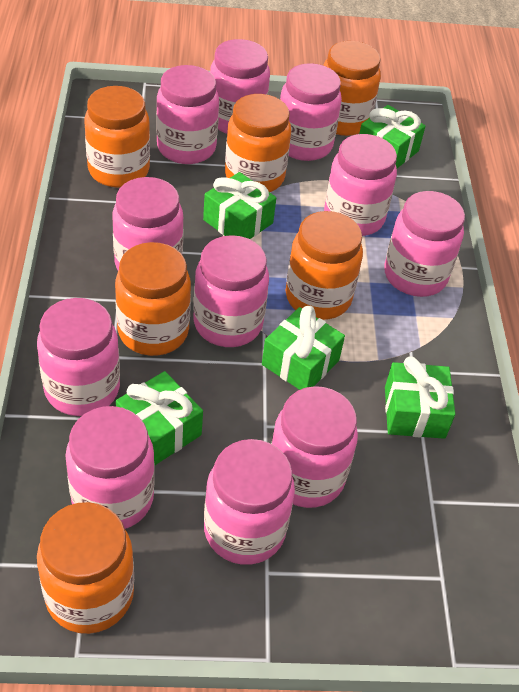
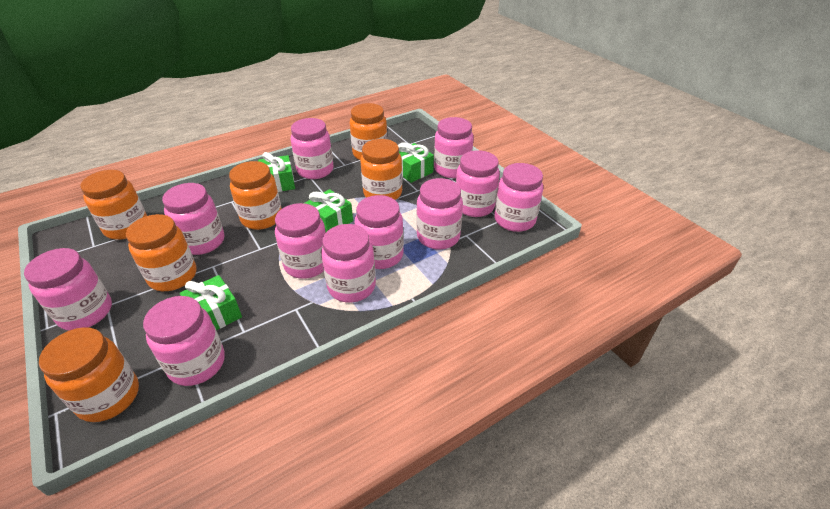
green gift: [116,371,203,465] [203,172,276,239] [262,306,345,390] [359,105,425,168] [385,356,455,439] = 5 -> [180,275,242,330] [258,152,295,192] [304,189,353,232] [398,143,434,183] = 4

